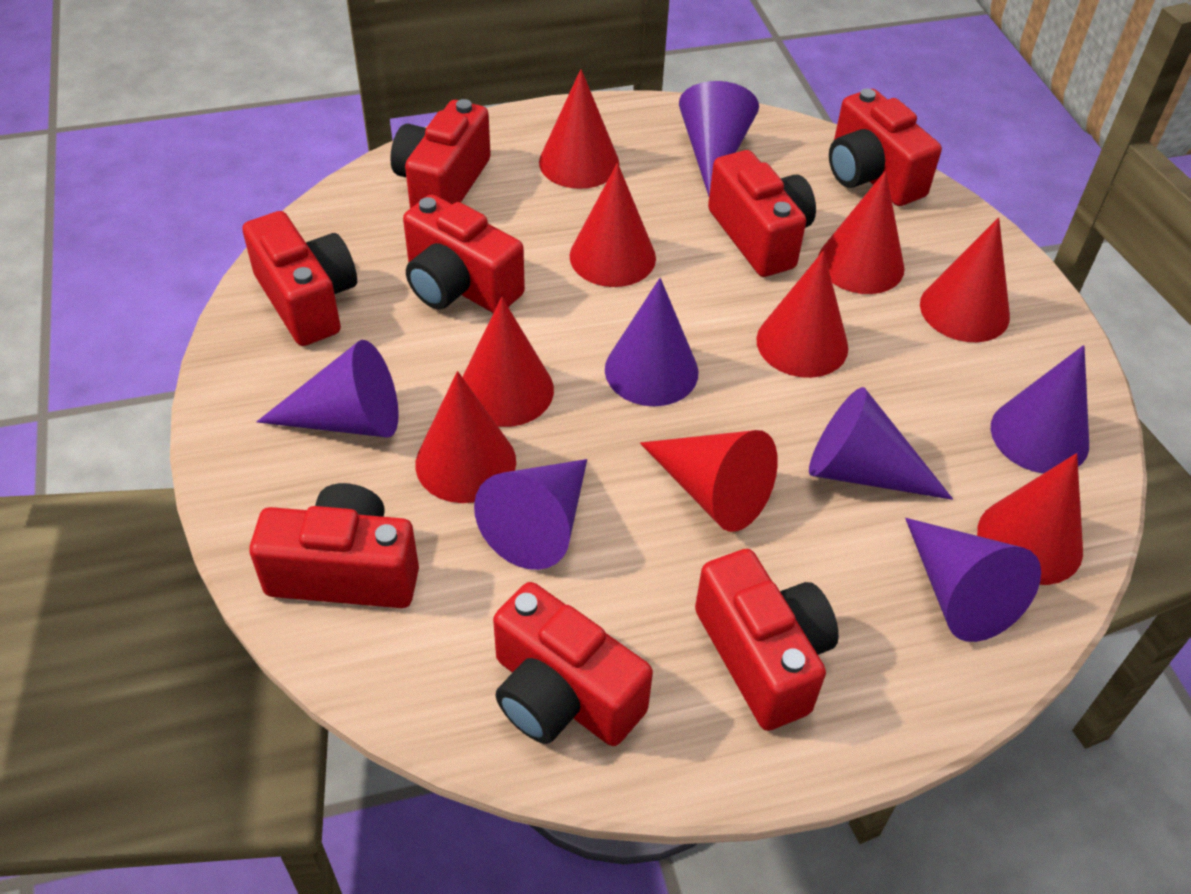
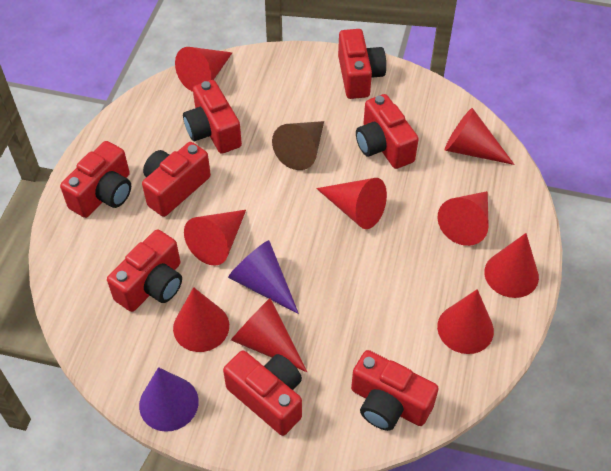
brown cone: none = 0 -> [272,121,324,170] = 1
purple cone: [256,340,399,437] [474,459,587,570] [605,278,698,406] [679,81,759,196] [809,387,953,500] [905,518,1041,642] [991,345,1089,474] = 7 -> [139,367,199,432] [228,240,299,314] = 2

